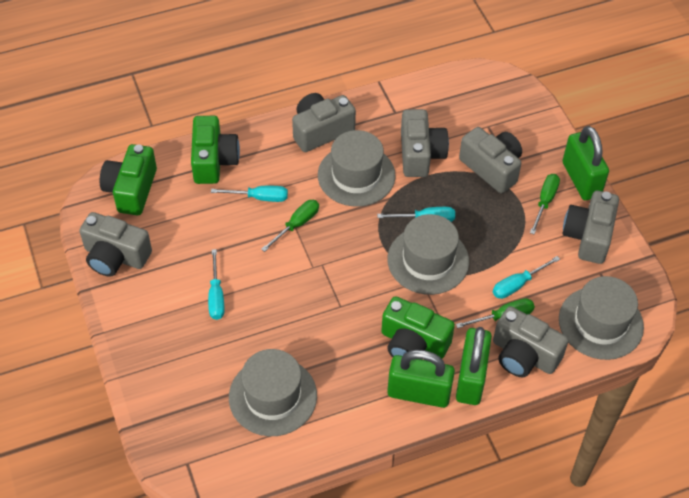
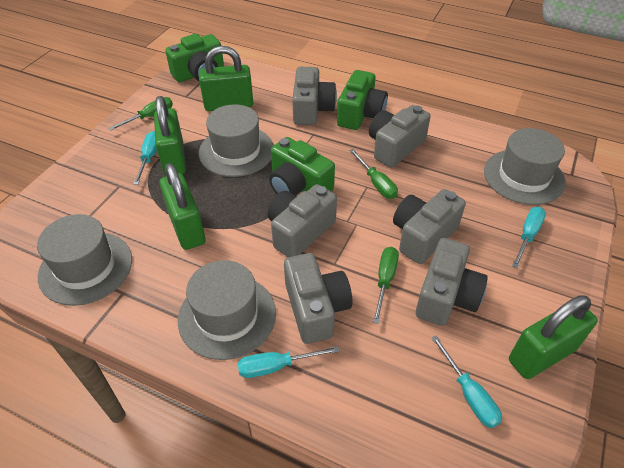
green padlock: [387,350,455,408] [456,327,492,405] [562,126,609,200] = 3 -> [154,96,186,175] [159,163,205,250] [199,46,253,111] [509,295,598,379] = 4

